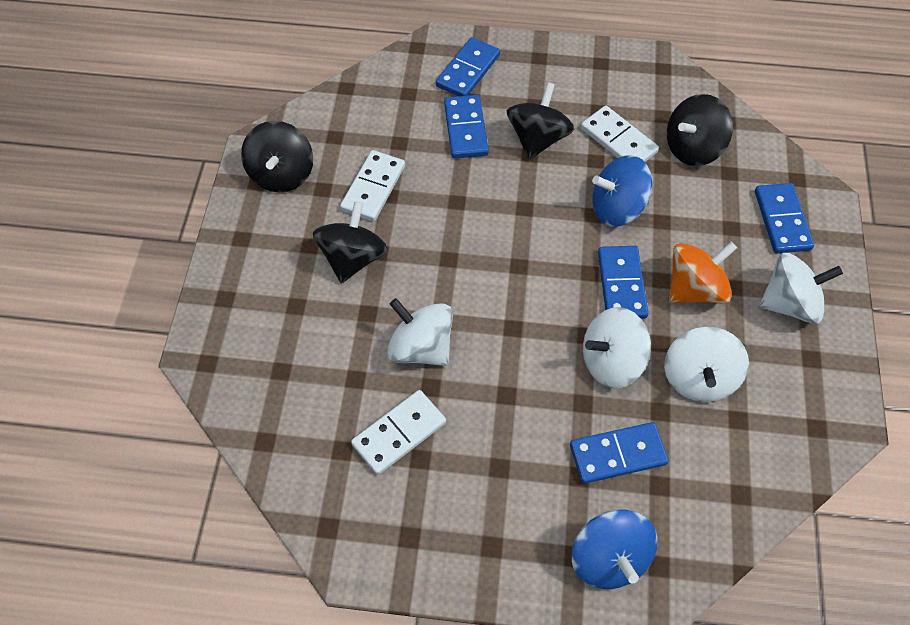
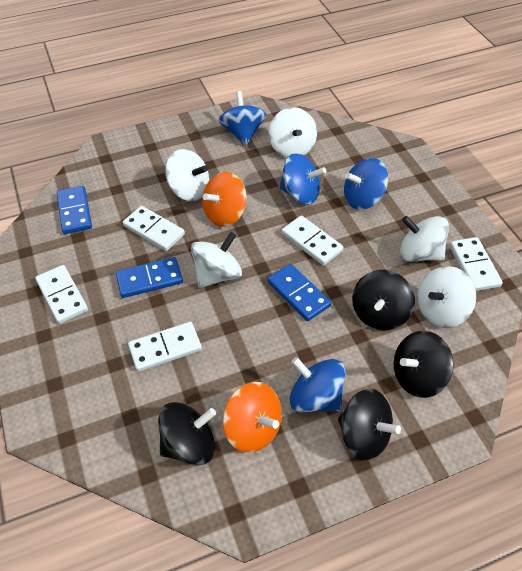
blue domino: [436,37,500,96] [444,95,489,158] [570,422,669,484] [598,246,648,319] [755,183,814,254] = 5 -> [57,186,92,234] [116,257,183,298] [268,264,331,321] = 3
blue spinning top: [572,509,657,589] [592,155,652,227] = 2 -> [218,91,266,145] [279,153,326,205] [289,357,346,413] [344,158,388,210] = 4
orange spinning top: [669,242,737,303] = 1 -> [202,172,247,227] [223,382,282,453] = 2
white domino: [340,150,405,221] [351,390,446,475] [581,106,659,162] = 3 -> [35,265,88,324] [123,206,185,251] [128,322,202,372] [281,215,344,266] [450,237,503,291] = 5
white spinning top: [387,298,453,366] [583,307,651,388] [664,327,749,402] [759,253,843,324] = 4 -> [165,149,209,201] [191,232,242,288] [269,107,317,158] [400,216,449,262] [417,266,476,328] = 5

